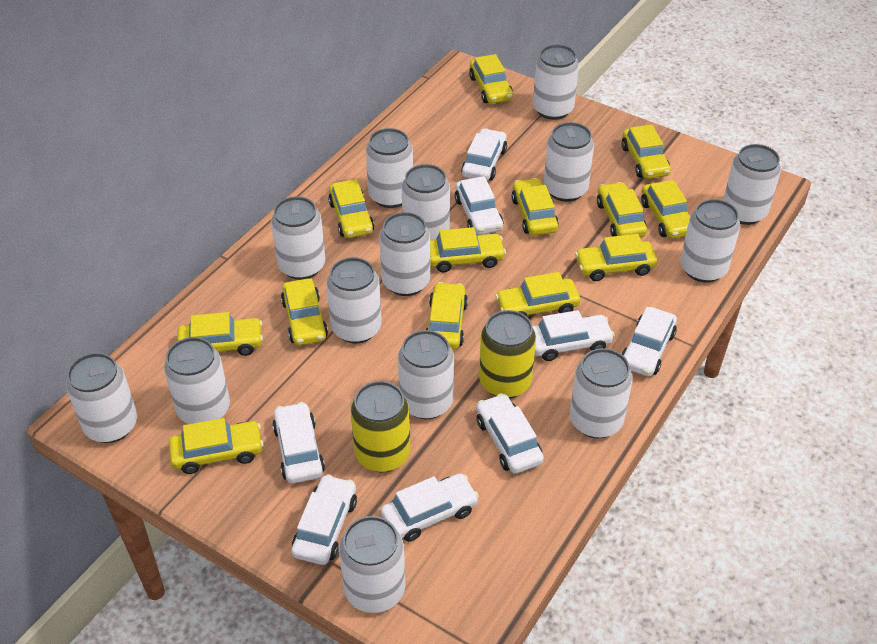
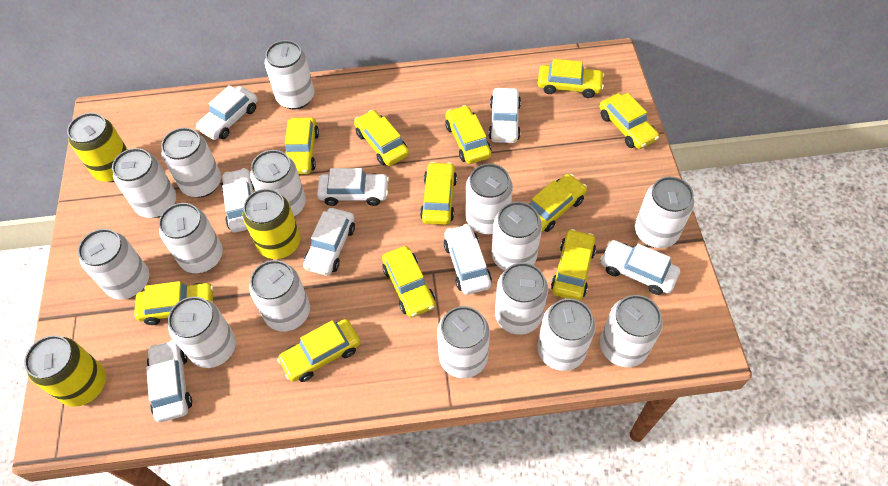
white can: [66,353,137,443] [164,337,230,424] [271,196,325,280] [326,257,382,343] [339,516,406,613] [366,128,413,208] [379,212,430,296] [398,330,454,419] [401,164,450,240] [533,44,579,120] [544,122,594,202] [570,348,633,438] [680,199,740,283] [723,144,781,225] = 14 -> [78,229,149,300] [112,148,176,218] [159,203,223,273] [161,128,221,197] [168,297,236,368] [249,260,310,332] [250,150,306,217] [265,40,314,110] [437,306,490,378] [466,164,513,234] [492,202,542,271] [495,263,548,335] [537,298,596,371] [600,295,663,367] [635,177,694,248] = 15
yellow can: [351,381,410,472] [479,310,536,398] = 2 -> [24,335,106,407] [67,113,128,182] [242,189,301,259] = 3
yellow car: [169,418,263,474] [177,312,263,356] [281,279,328,346] [328,179,374,238] [426,282,468,350] [430,227,506,273] [469,54,513,104] [495,272,580,316] [512,178,559,236] [575,234,657,281] [597,182,647,237] [622,125,671,179] [641,180,690,239] = 13 -> [134,281,214,325] [277,319,360,382] [285,117,319,174] [354,110,409,166] [382,246,436,317] [420,162,457,225] [445,105,491,164] [529,174,587,232] [538,59,604,98] [551,229,596,301] [600,93,659,149] = 11

